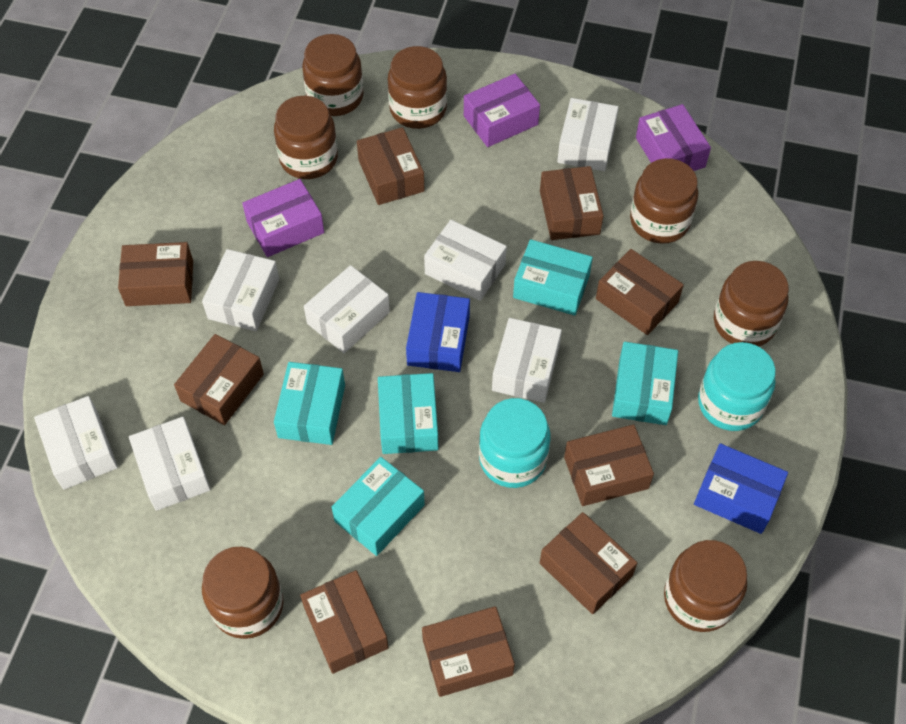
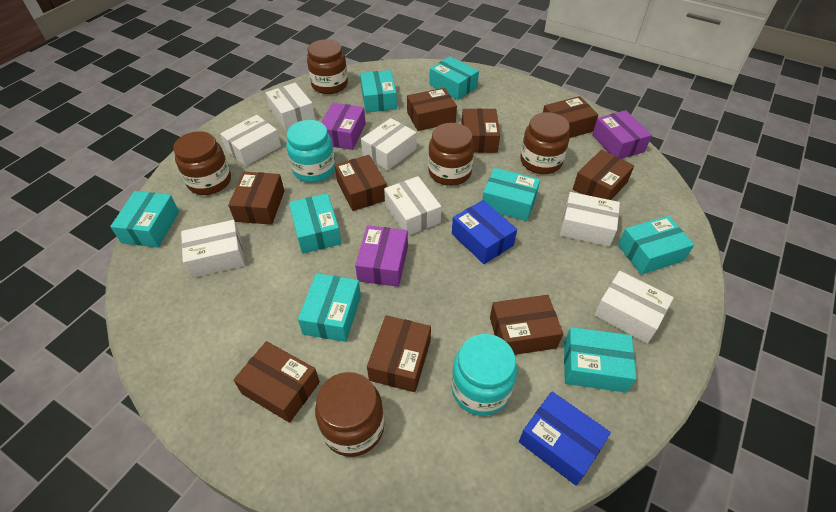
brown jar: [202,547,284,639] [274,96,338,179] [302,34,364,116] [388,46,447,129] [630,158,698,244] [664,540,747,632] [714,261,789,346] = 7 -> [173,131,231,195] [307,39,348,94] [315,372,384,457] [428,123,474,186] [520,112,570,174] = 5
turquoise box: [274,362,345,445] [332,457,425,556] [378,373,438,454] [513,239,593,316] [612,342,678,425] = 5 -> [110,191,179,247] [289,193,342,254] [298,273,361,342] [360,70,397,113] [429,56,479,100] [482,168,540,221] [564,327,636,393] [618,216,694,275] = 8

